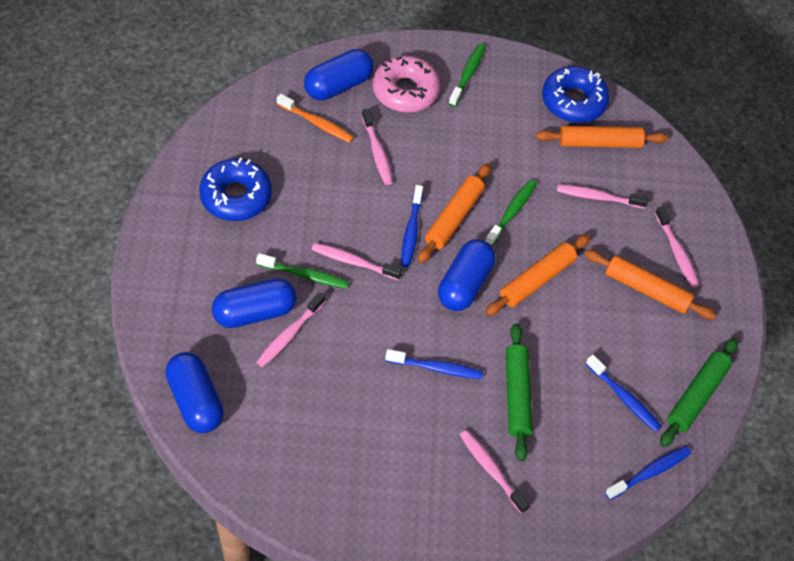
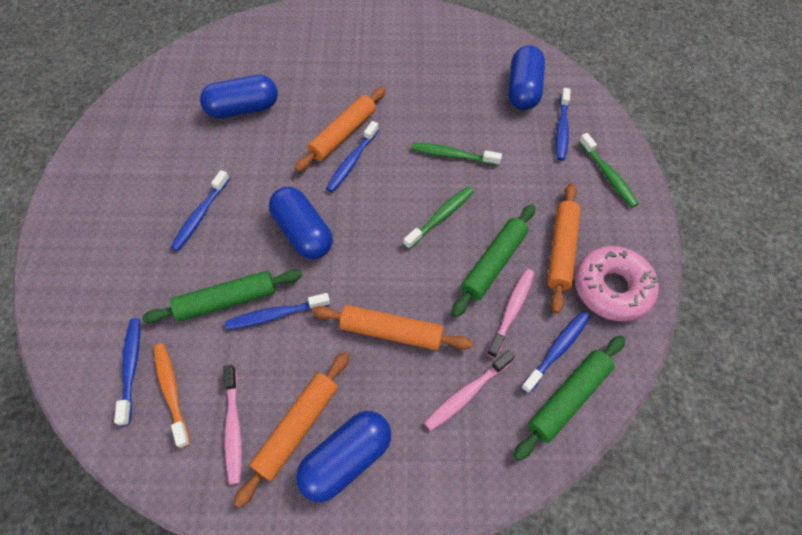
blue donut: [199,157,272,221] [542,66,610,123] = 2 -> none = 0
blue toothbrush: [385,349,483,379] [401,185,423,267] [586,355,662,432] [605,446,691,500] = 4 -> [114,318,140,426] [170,170,230,251] [225,293,330,330] [326,121,379,192] [521,311,590,394] [556,88,571,161] = 6
green rolling pin: [506,323,533,461] [660,338,738,447] = 2 -> [142,269,302,323] [451,204,535,318] [514,335,625,461] = 3
pink toothbrush: [256,292,325,367] [311,243,402,280] [362,108,393,185] [460,430,530,514] [557,184,648,208] [655,206,699,288] = 6 -> [223,365,242,485] [424,351,514,431] [487,269,534,358] = 3

